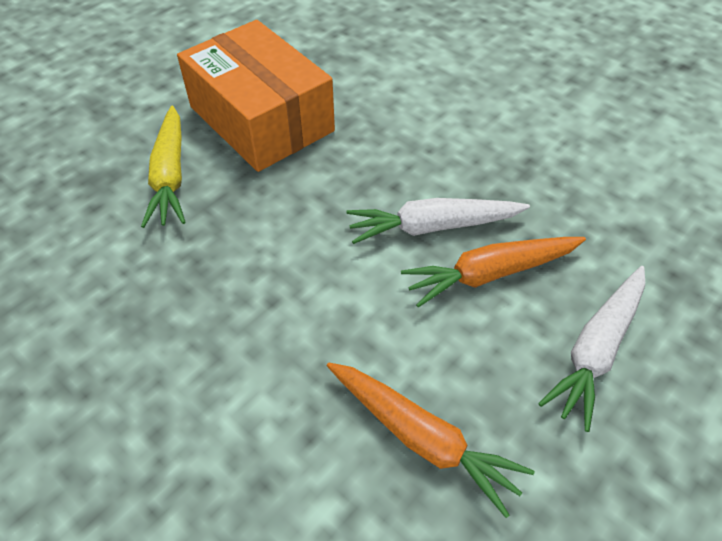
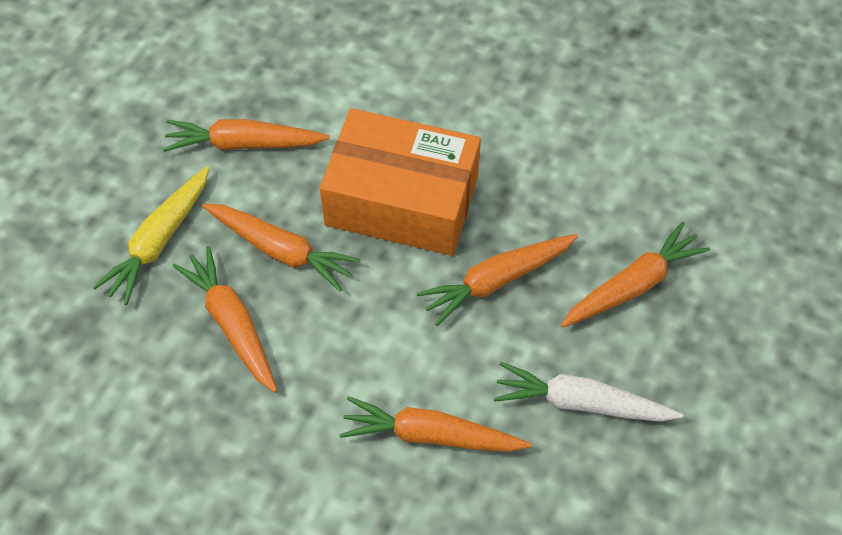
orange carrot: [327,363,535,518] [401,237,586,308] = 2 -> [163,119,330,152] [173,246,277,393] [202,204,360,292] [340,396,532,452] [416,234,578,326] [561,222,710,327] = 6
white carrot: [346,198,530,244] [538,266,645,432] = 2 -> [494,362,683,422] = 1

